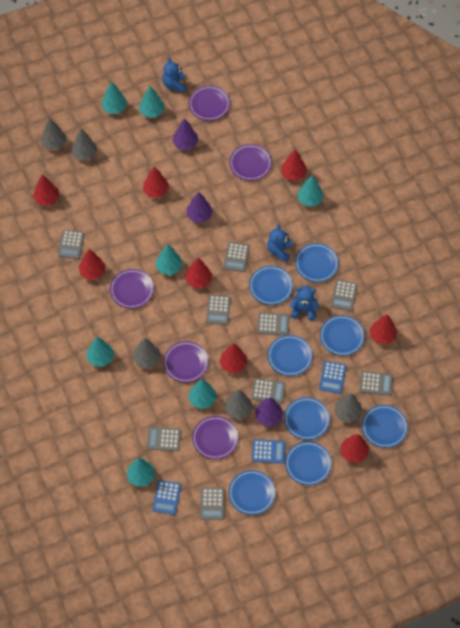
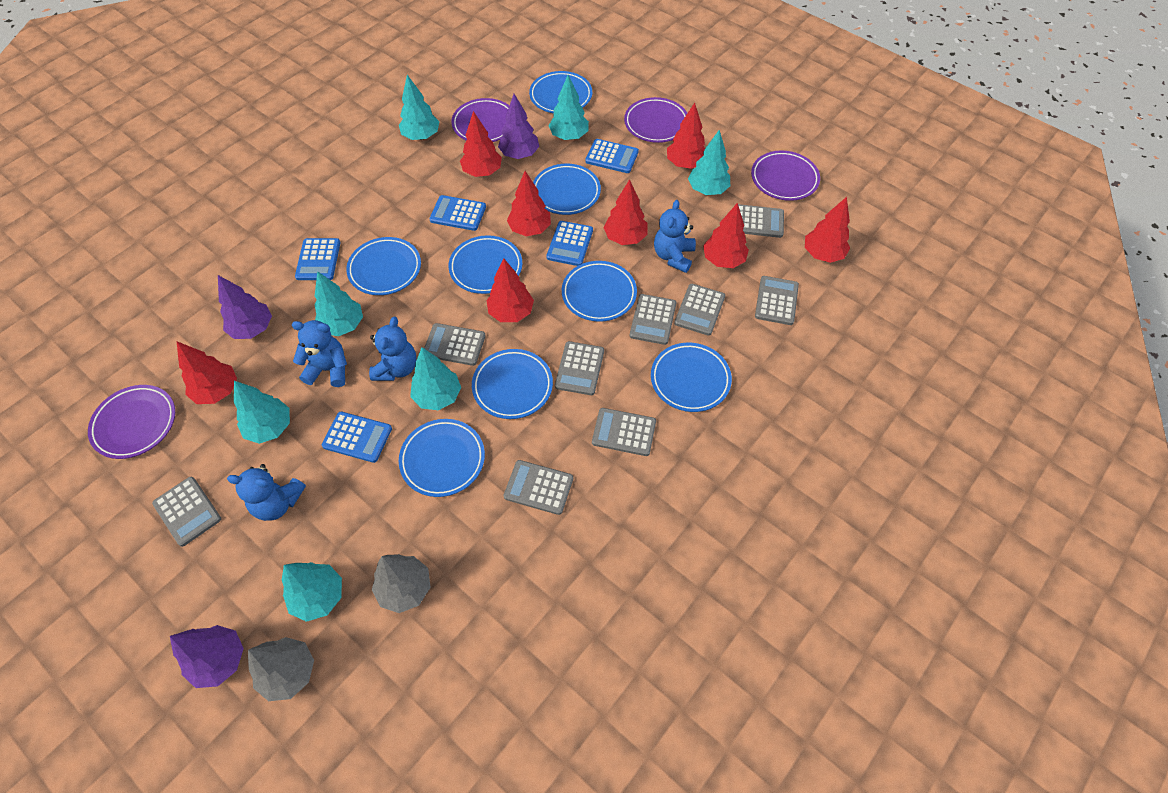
blue calculator: [152,480,181,515] [252,439,285,464] [319,361,347,394] = 3 -> [295,238,340,280] [322,412,392,463] [430,195,486,231] [546,221,593,266] [585,139,639,173] = 5
blue teddy bear: [162,58,186,92] [267,224,292,262] [290,286,319,320] = 3 -> [227,464,306,521] [292,320,347,387] [369,317,417,381] [654,200,696,273] = 4
grey tree: [40,118,66,150] [71,129,97,161] [133,338,161,369] [225,390,253,420] [334,393,363,423] = 5 -> [248,637,314,701] [372,554,431,613] = 2
purple plate: [110,269,154,309] [163,341,209,383] [189,86,230,121] [192,416,238,459] [229,144,272,181] = 5 -> [88,385,175,459] [451,98,509,142] [624,97,687,143] [751,151,820,201] = 4

